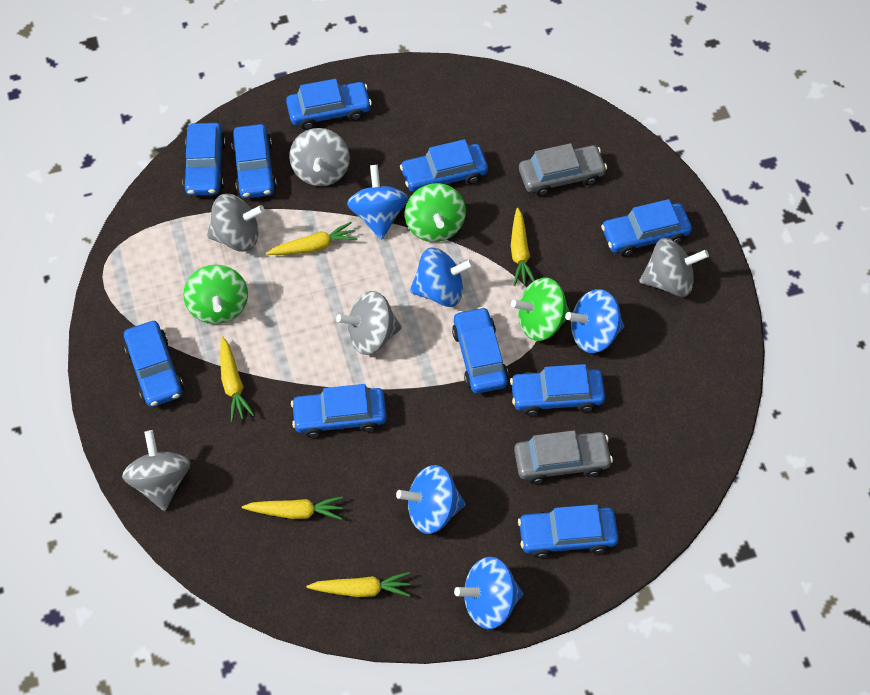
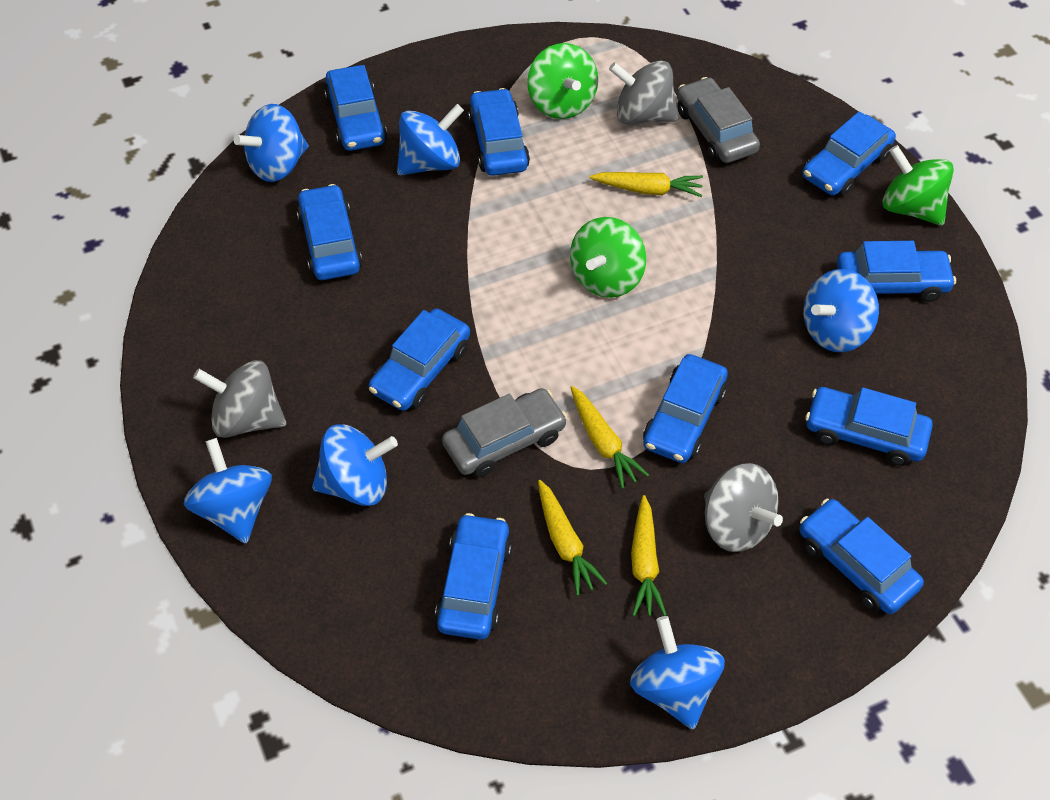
blue spinning top: [347,165,408,239] [396,465,465,534] [410,248,474,307] [454,557,523,629] [565,289,624,353] = 5 -> [184,438,272,543] [234,104,308,182] [312,424,398,506] [397,104,464,175] [630,616,725,729] [803,269,879,352] = 6
grey spinning top: [122,430,190,511] [207,194,265,252] [289,128,350,186] [336,291,402,355] [639,238,709,297] = 5 -> [193,360,286,438] [609,61,679,125] [704,463,783,552] = 3
yellow carrot: [220,336,254,422] [242,496,343,520] [266,222,357,255] [306,572,410,597] [511,208,535,286] = 5 -> [538,480,607,596] [570,386,649,489] [589,172,703,197] [631,495,667,616] = 4

